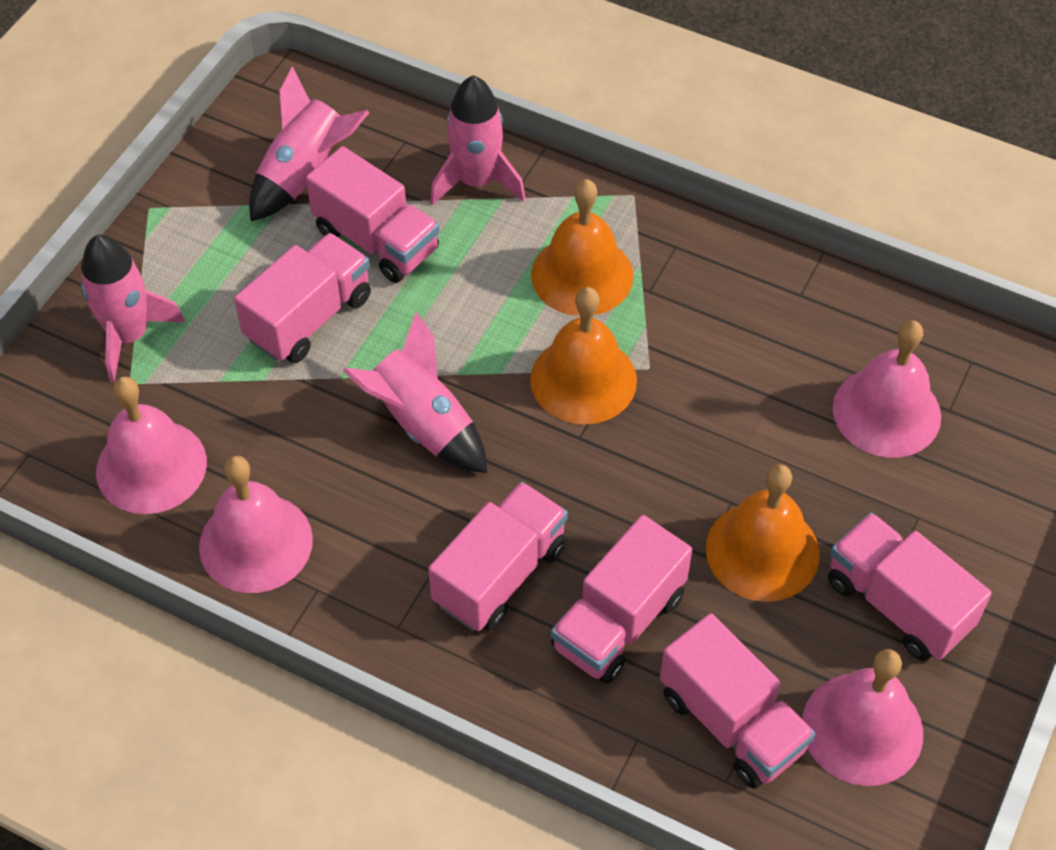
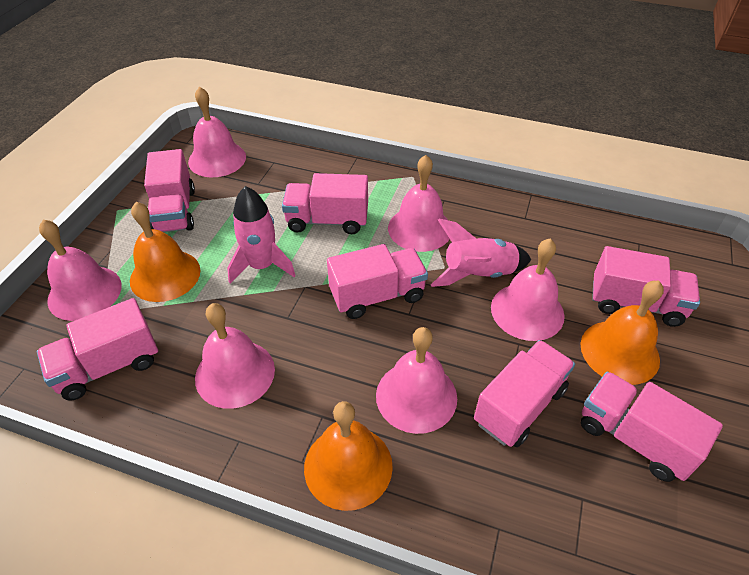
pink bell: [96,377,207,514] [199,456,313,593] [802,649,923,786] [832,320,941,458] = 4 -> [39,220,122,321] [188,86,246,177] [195,303,275,409] [376,327,457,434] [388,155,450,252] [491,239,565,341] = 6
pink rocket: [81,235,185,382] [249,66,370,221] [343,312,487,473] [430,75,526,205] = 4 -> [227,186,296,283] [431,218,531,287] = 2
pink truck: [234,233,371,363] [306,146,440,283] [428,482,568,631] [551,515,692,684] [660,613,815,789] [828,512,992,661] = 6 -> [37,298,158,401] [144,149,195,232] [282,173,368,234] [327,244,428,319] [474,340,575,447] [581,371,723,482] [592,246,700,327] = 7

